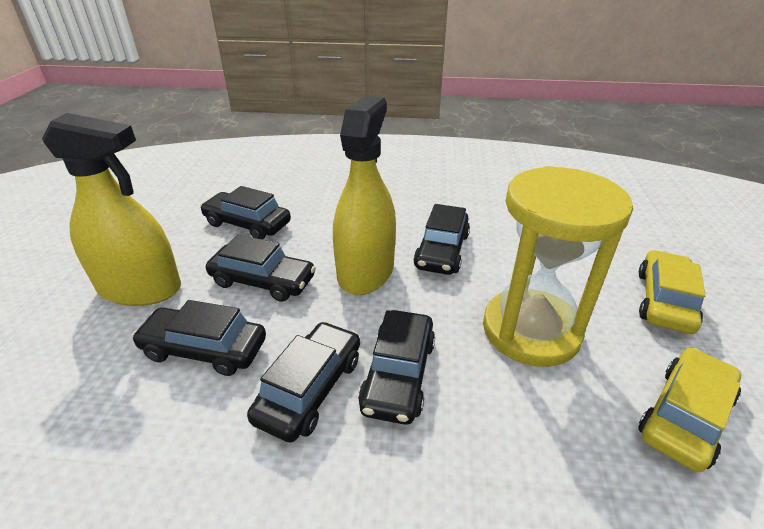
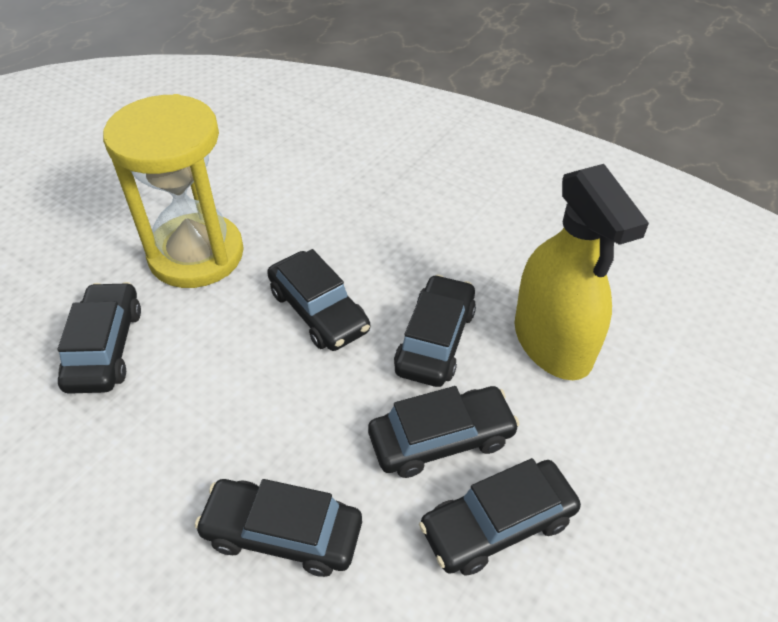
yellow car: [638,348,741,472] [639,250,706,334] = 2 -> none = 0
yellow spray bottle: [42,113,181,306] [333,96,396,295] = 2 -> [514,164,649,380] = 1

